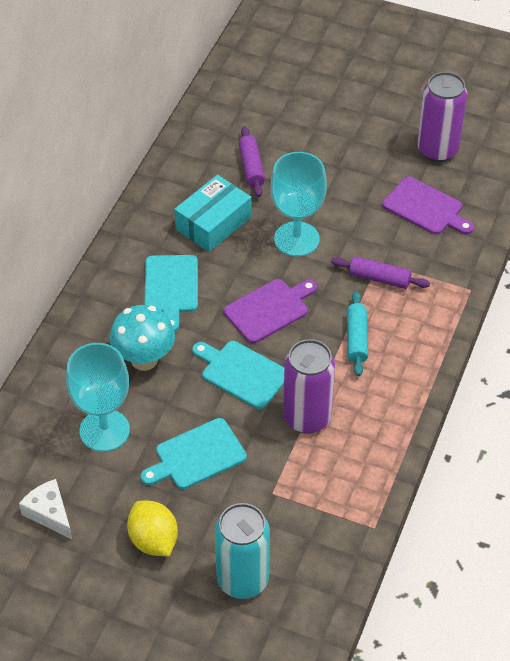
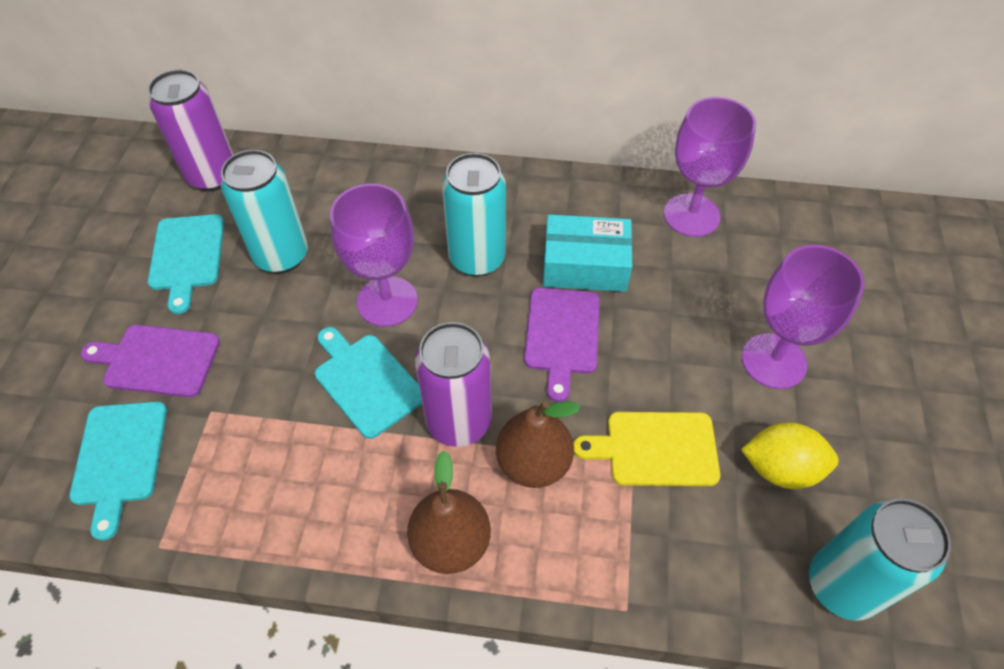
brown pear: none = 0 -> [407,451,491,574] [496,401,580,488] = 2
purple goblet: none = 0 -> [330,184,418,327] [664,97,756,237] [742,245,865,389] = 3
purple rolling pin: [238,127,265,197] [331,256,430,289] = 2 -> none = 0
turquoise can: [215,503,270,599] = 1 -> [221,150,308,273] [442,153,506,277] [809,498,951,621] = 3
turquoise goblet: [66,343,130,452] [271,152,327,256] = 2 -> none = 0
turquoise mushroom: [110,305,175,371] = 1 -> none = 0
turquoise rolling pin: [347,291,368,376] = 1 -> none = 0
white cheese: [19,479,72,539] = 1 -> none = 0
yellow cutting board: none = 0 -> [574,412,720,486] = 1

